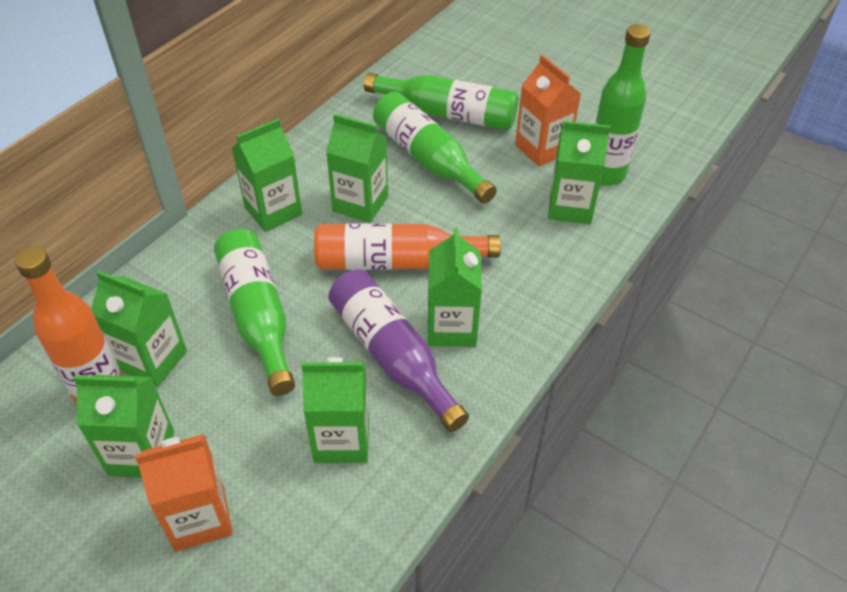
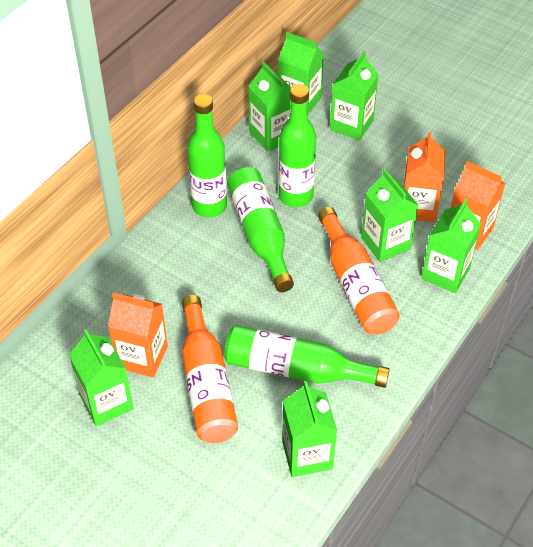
orange carton: [135,434,233,551] [515,55,581,167] = 2 -> [108,293,168,378] [403,131,446,222] [451,161,506,250] = 3
purple bottle: [328,269,469,432] = 1 -> none = 0

